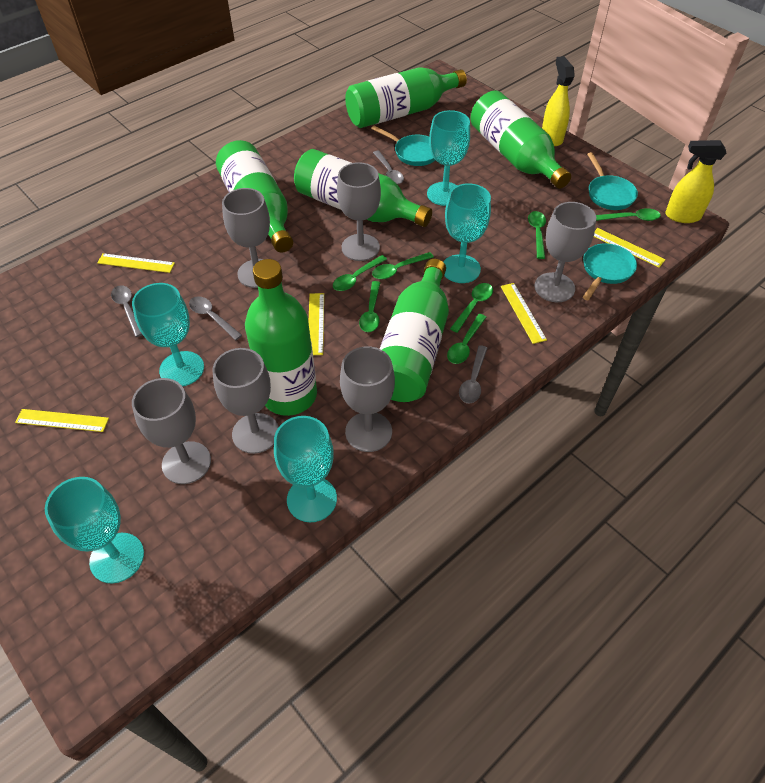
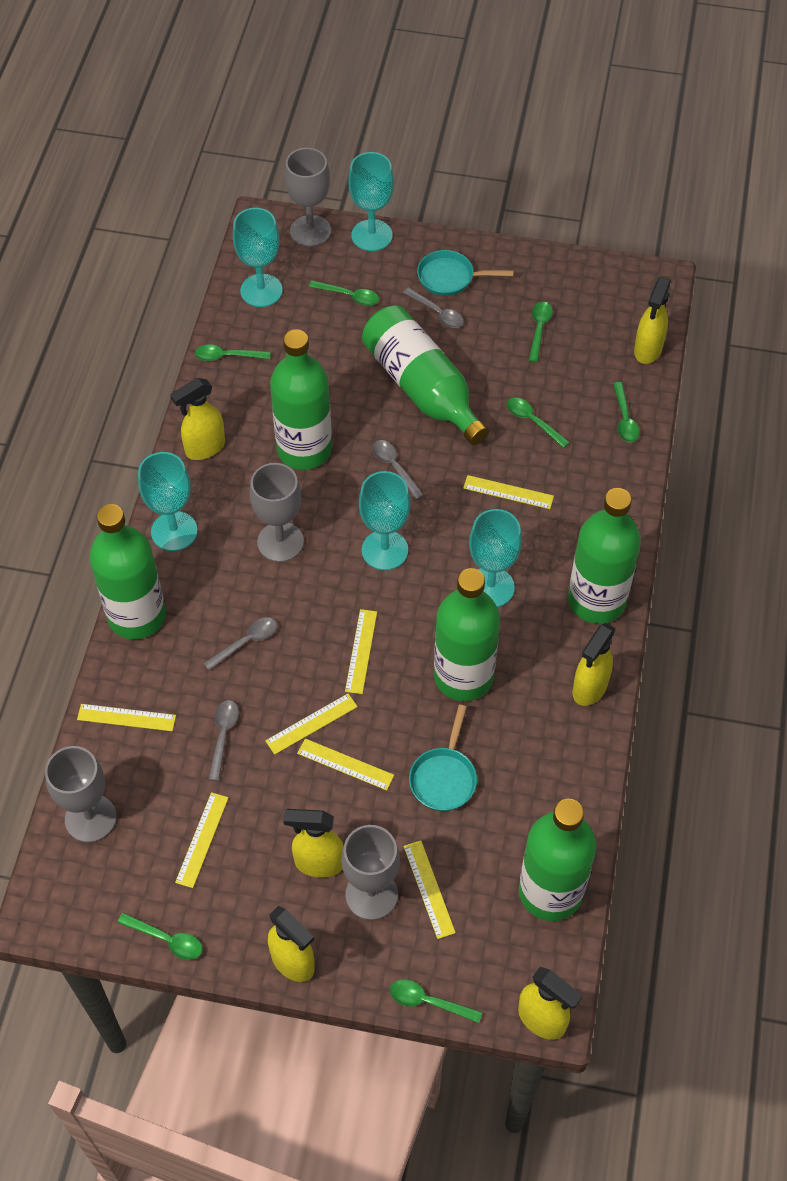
grey goblet: [132,378,211,484] [213,348,279,454] [222,188,270,288] [337,162,381,261] [340,346,395,452] [534,202,596,302] = 6 -> [45,746,117,842] [250,463,304,562] [285,148,331,247] [341,825,400,920] = 4
turquoise pan: [371,125,435,166] [583,243,637,300] [587,152,638,210] = 3 -> [409,705,477,811] [417,250,514,296] = 2
yellow ruler: [15,409,109,432] [97,253,175,273] [308,293,324,355] [501,283,547,344] [594,228,666,268] = 5 -> [77,704,176,731] [175,792,229,888] [265,694,358,755] [297,739,394,791] [345,609,377,694] [403,840,456,939] [463,475,554,509] = 7
yellow spray bottle: [542,56,575,146] [665,140,726,223] = 2 -> [170,378,225,460] [268,906,315,982] [284,809,344,878] [518,967,583,1040] [573,623,616,706] [634,277,671,364] = 6

